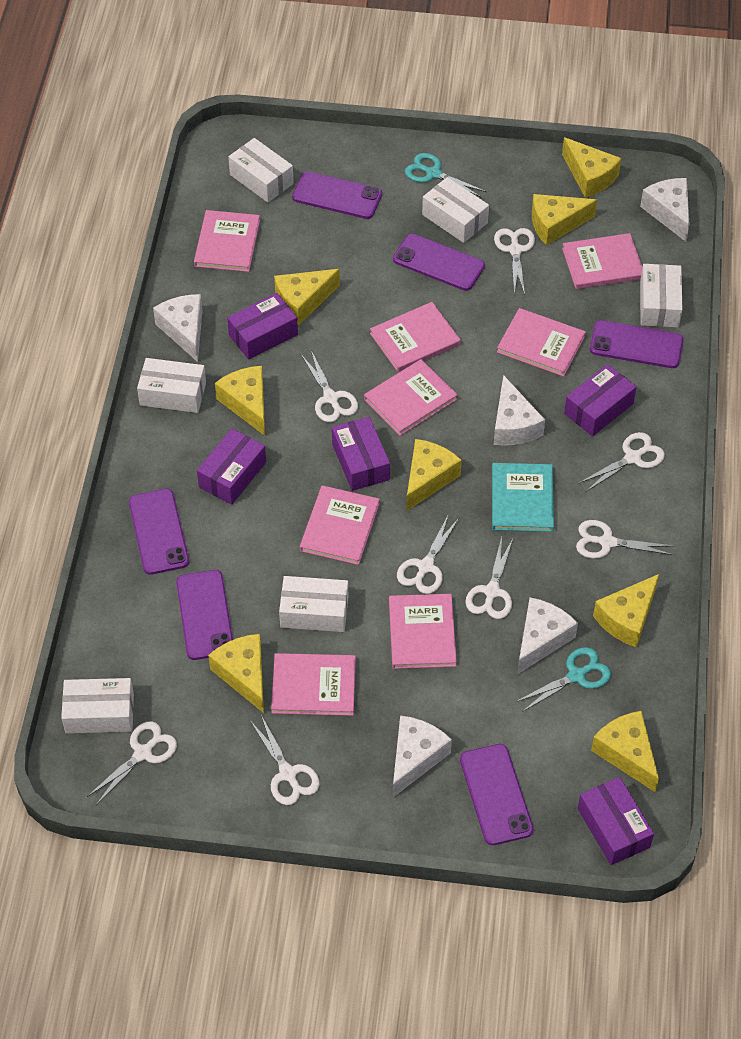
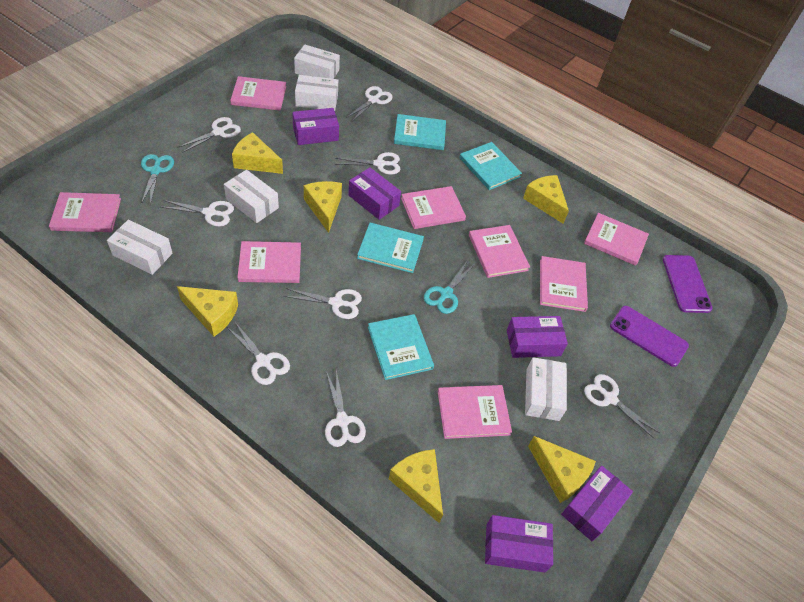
purple phone: [129,489,189,575] [176,570,233,660] [292,171,382,219] [393,234,485,291] [460,744,534,845] [590,320,683,368] = 6 -> [610,306,689,367] [663,255,713,313] = 2
turquoise book: [492,463,554,532] = 1 -> [357,223,424,273] [368,314,434,380] [394,114,446,150] [459,142,522,190] = 4
white box: [61,678,134,733] [137,358,206,413] [228,138,294,203] [279,576,348,632] [422,177,489,243] [640,264,682,327] = 6 -> [107,220,173,275] [224,170,279,223] [294,44,340,79] [295,75,338,111] [525,357,567,421] = 5
white cheese: [153,294,202,362] [393,715,452,797] [494,375,545,446] [517,597,578,674] [640,178,690,242] = 5 -> none = 0
yellow cheese: [208,634,264,713] [215,366,265,436] [274,269,340,325] [406,439,462,511] [532,194,597,245] [562,137,621,198] [591,711,659,792] [593,574,659,648] = 8 -> [177,286,238,336] [232,132,283,174] [304,181,342,233] [389,449,443,523] [523,175,569,224] [528,436,596,503] = 6

